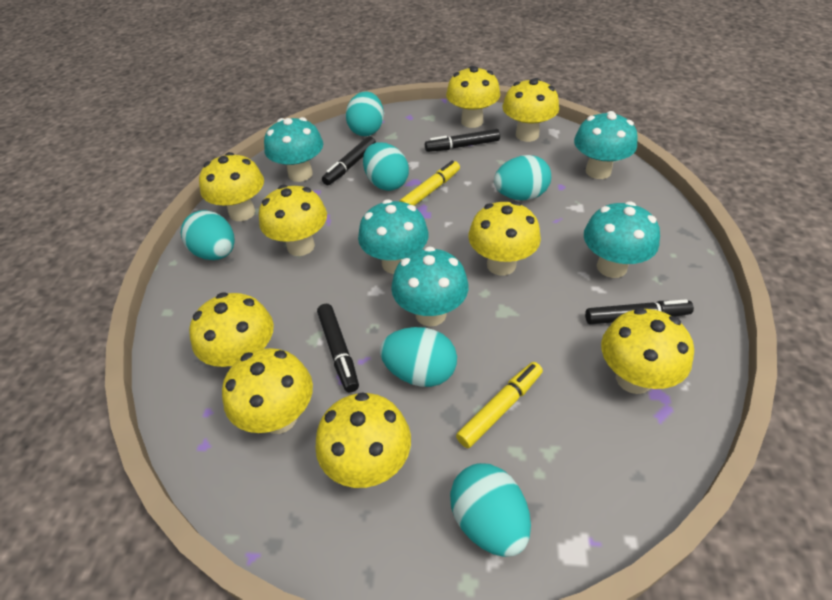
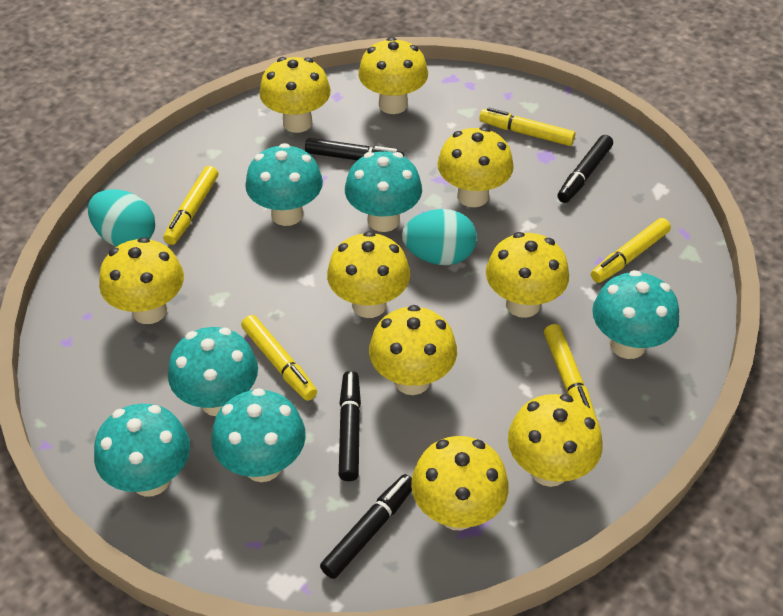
turquoise egg: [181,210,235,260] [346,91,384,136] [363,142,409,191] [380,327,457,387] [450,463,531,557] [494,155,551,200] = 6 -> [88,189,155,247] [402,209,477,265] = 2
turquoise mushroom: [264,117,323,182] [358,199,429,274] [391,247,469,327] [574,111,638,179] [584,201,660,278] = 5 -> [94,404,190,496] [168,327,258,416] [211,388,306,482] [245,143,323,226] [345,151,422,232] [592,270,679,359] = 6
yellow marker: [399,161,460,206] [456,362,543,448] = 2 -> [163,166,218,245] [241,315,317,401] [479,108,575,146] [544,324,596,416] [591,218,671,283] = 5

